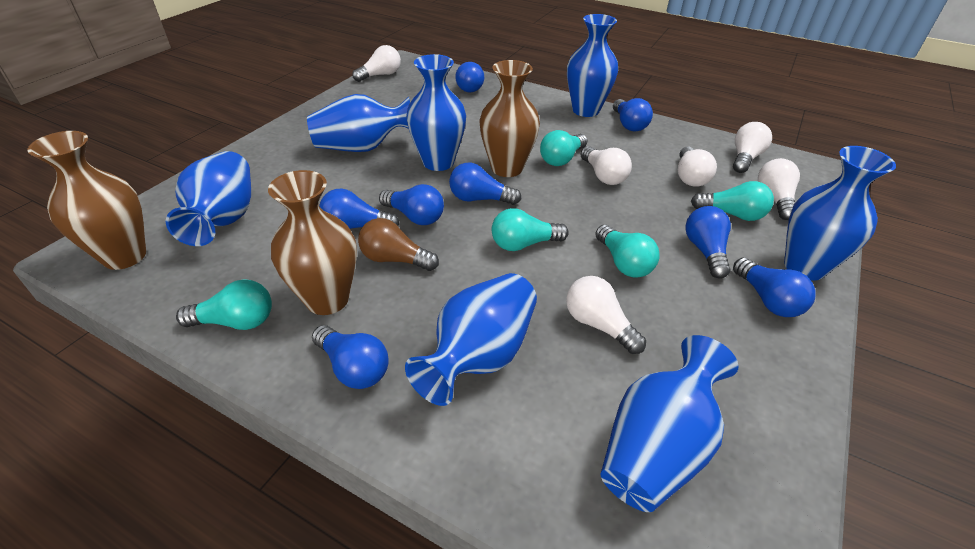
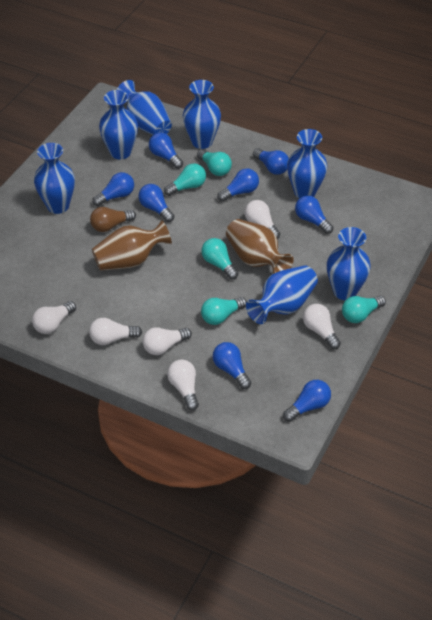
brown vase: [28,131,146,270] [268,170,357,315] [479,60,540,177] = 3 -> [92,220,172,271] [226,219,294,273] = 2

